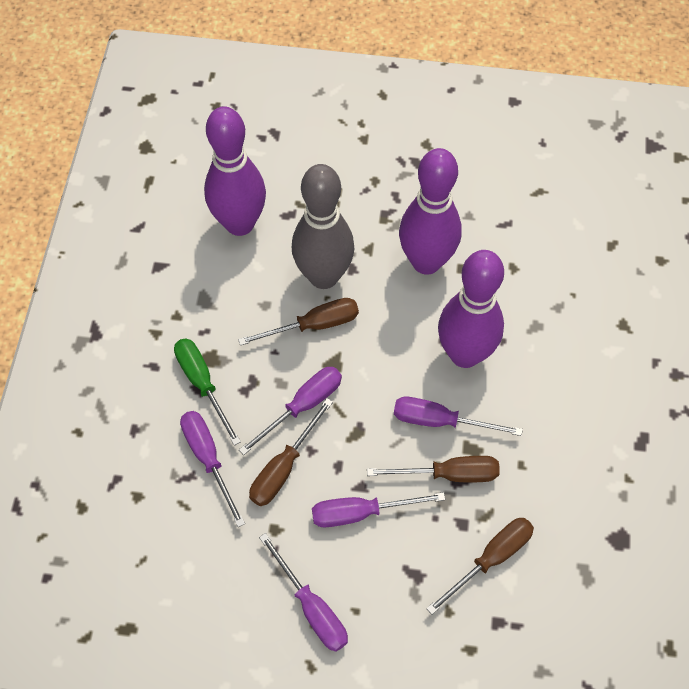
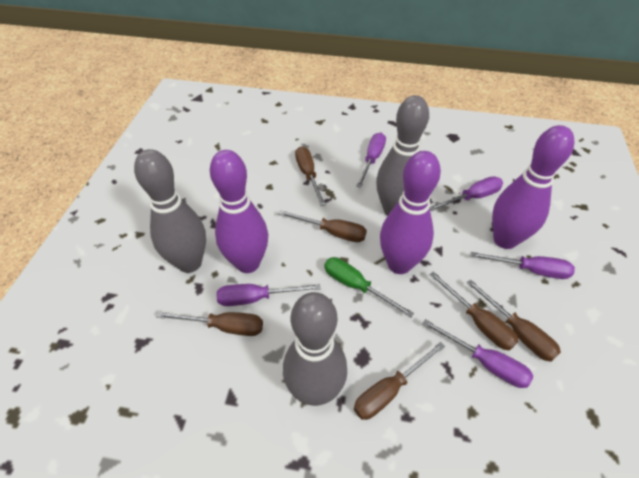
brown screwdriver: [238,298,359,346] [249,398,333,506] [367,456,500,482] [426,518,534,615] = 4 -> [156,312,263,336] [278,210,367,242] [295,146,326,206] [354,342,445,420] [429,271,518,351] [467,279,561,362] = 6
grey bowling pin: [292,164,355,289] = 1 -> [134,149,206,273] [283,292,347,406] [376,95,429,216] = 3

